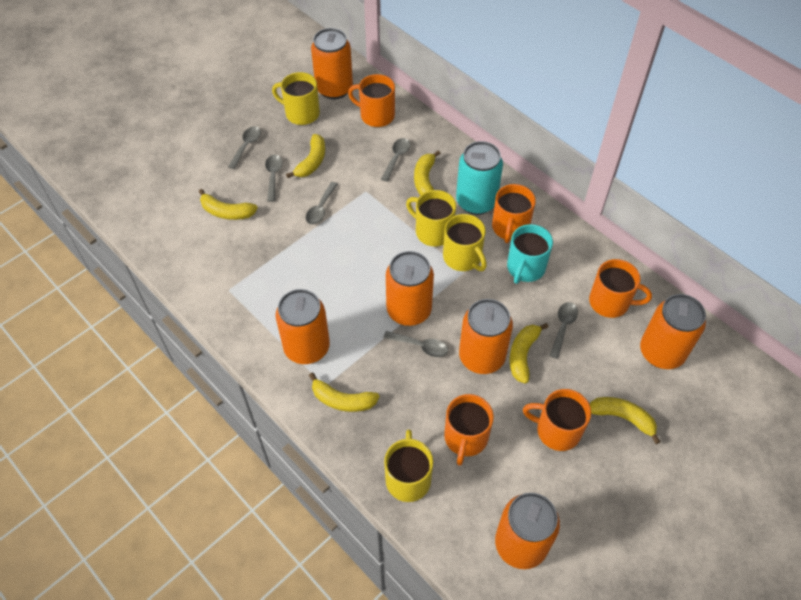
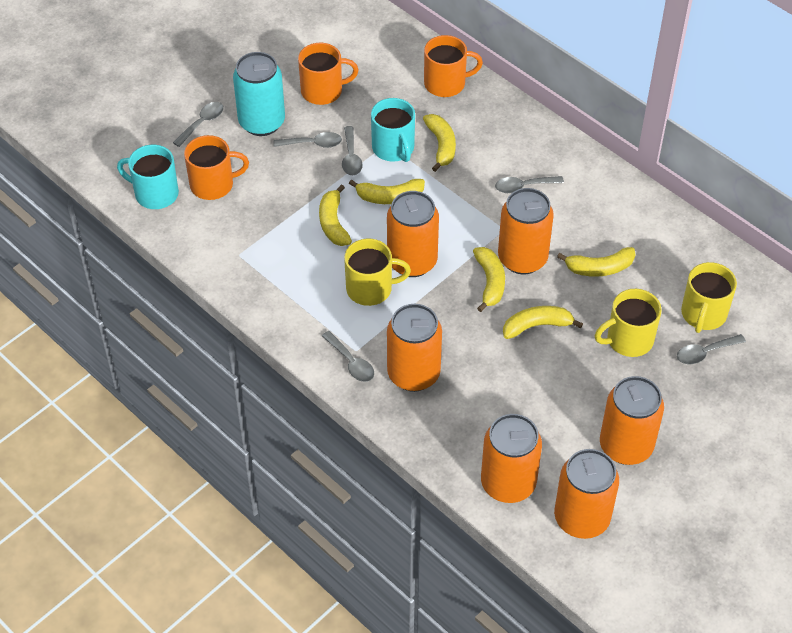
orange mug: [348,74,395,127] [444,394,494,466] [492,184,536,243] [523,389,591,451] [589,259,652,318] = 5 -> [184,135,249,200] [298,43,359,105] [424,35,483,97] = 3
turquoise mug: [507,224,553,284] = 1 -> [117,145,179,209] [371,98,415,162] = 2
yellow mug: [272,72,320,125] [384,429,433,502] [406,190,456,247] [443,214,487,271] = 4 -> [344,239,411,306] [595,289,662,357] [681,262,737,333] = 3

